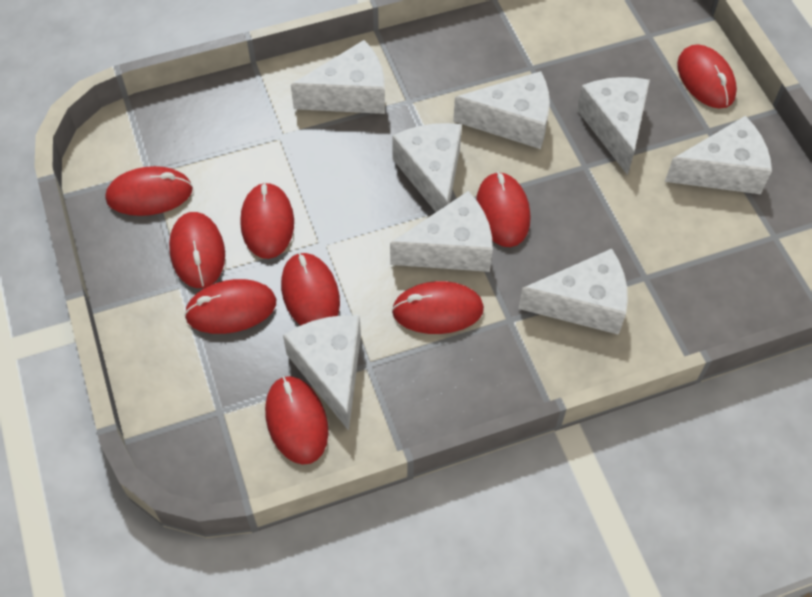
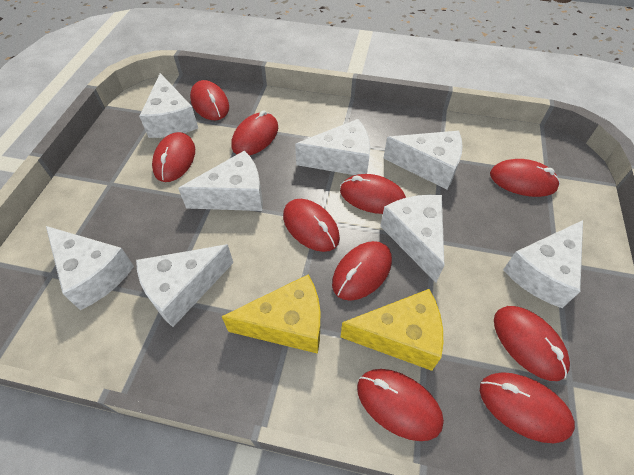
red mouse: [106,166,193,216] [169,212,225,288] [184,279,276,334] [240,182,294,259] [265,376,328,465] [281,252,340,326] [392,281,484,334] [476,172,531,247] [677,44,737,108] = 9 -> [152,132,195,182] [190,80,229,120] [232,110,278,155] [283,199,340,252] [332,241,392,301] [340,174,406,214] [357,369,444,441] [480,372,575,443] [490,159,560,197] [494,306,570,381] = 10
yellow cheese: none = 0 -> [222,274,320,354] [341,289,443,371] = 2

